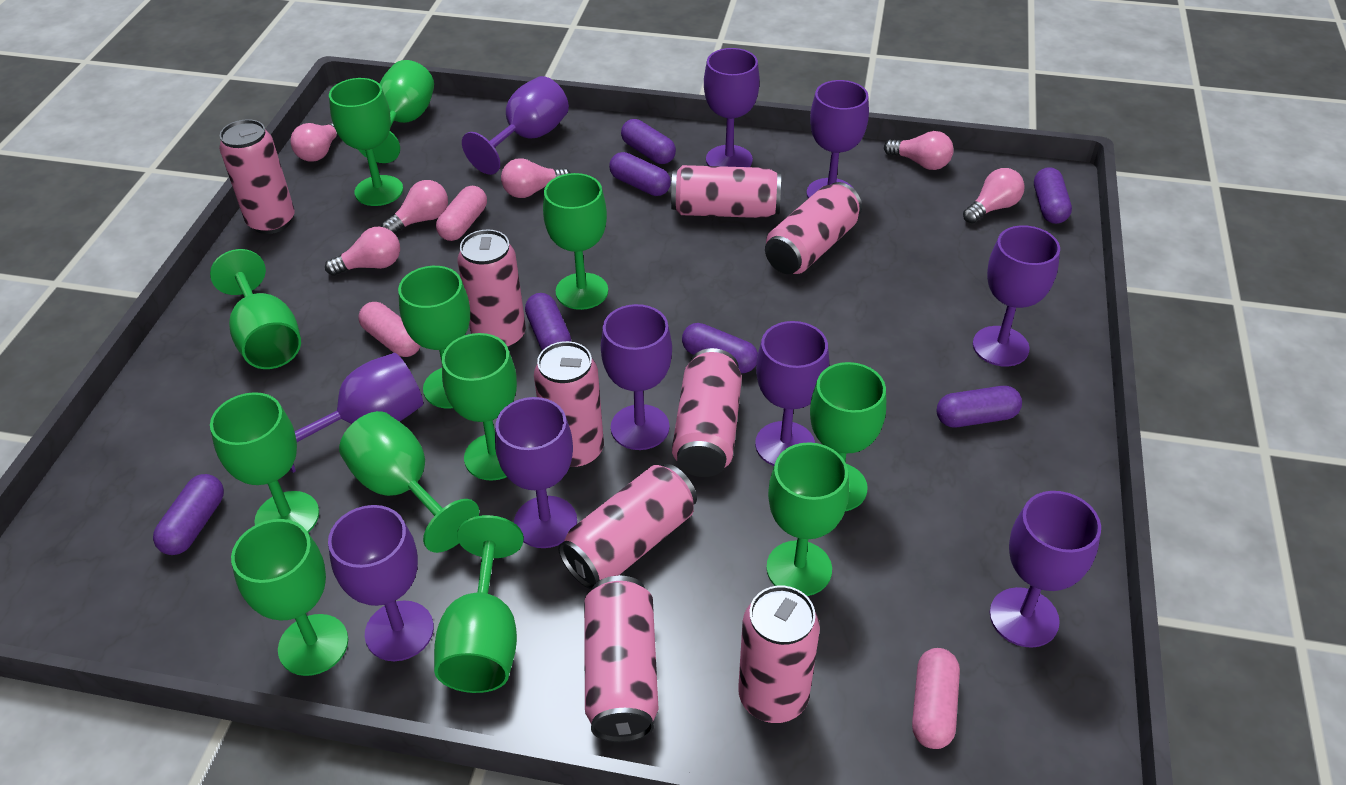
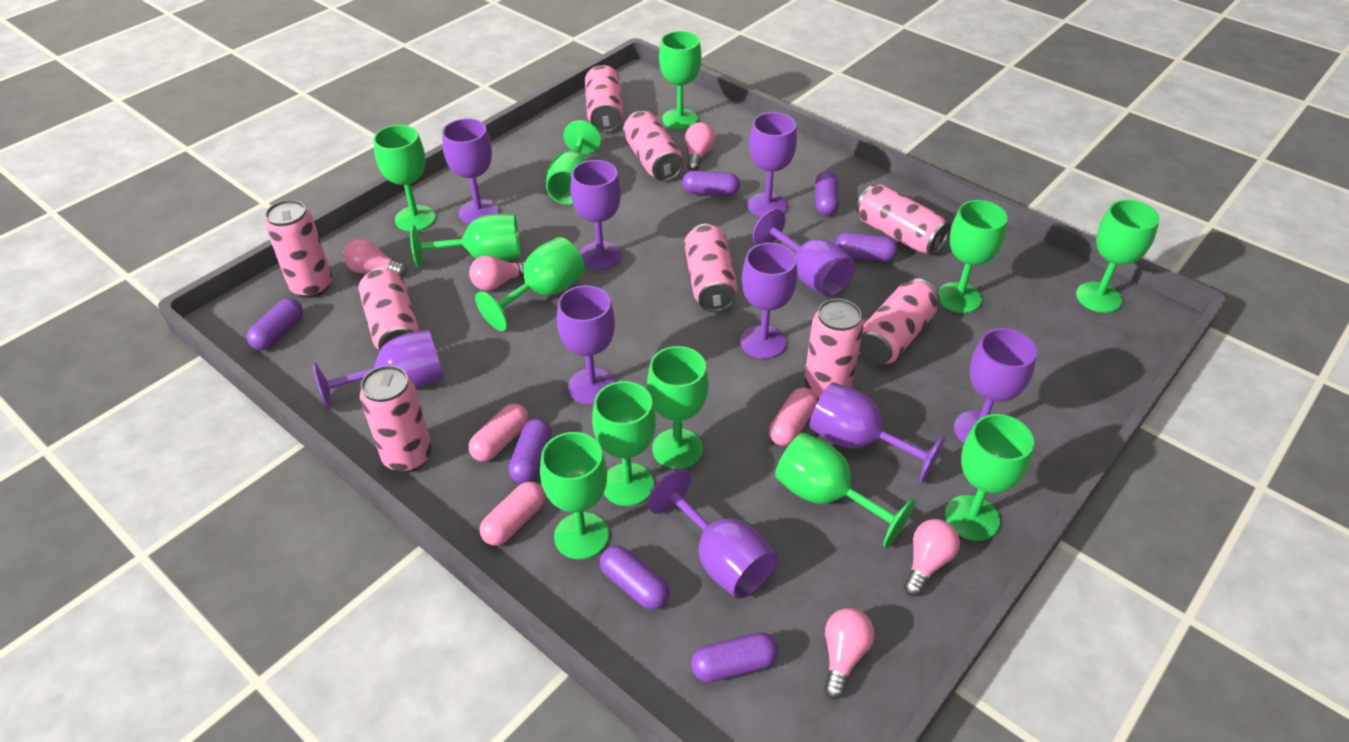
pink light bulb: [291,122,339,162] [325,227,400,276] [382,180,448,234] [501,158,570,198] [884,131,954,170] [963,168,1025,224] = 6 -> [343,238,407,277] [469,255,525,291] [685,122,715,171] [824,608,874,699] [903,519,960,596] = 5

